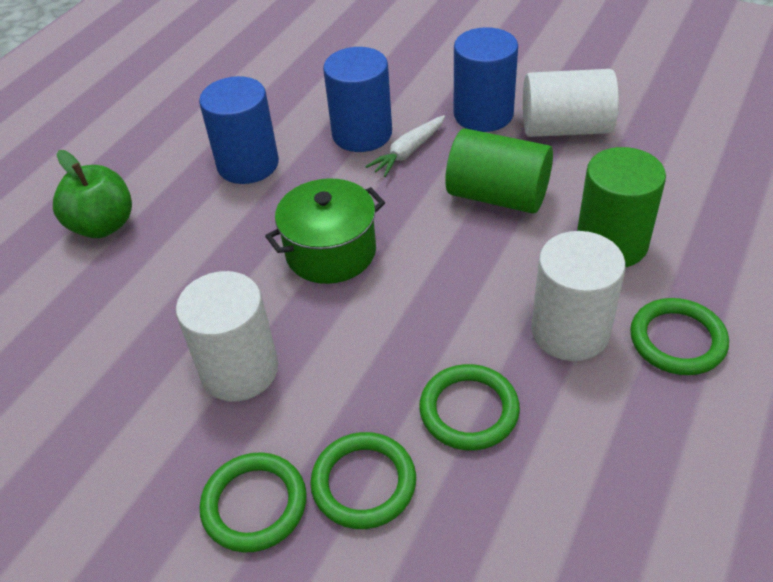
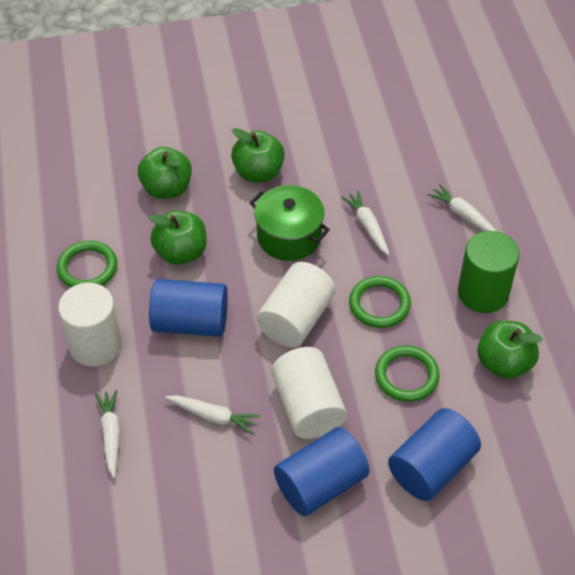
green apple: [53,150,132,238] = 1 -> [138,147,192,199] [148,210,206,265] [231,128,285,182] [477,320,543,379] = 4
green cylinder: [445,128,553,214] [577,147,666,267] = 2 -> [458,231,519,313] = 1
green ring: [200,452,307,552] [310,432,416,529] [419,364,520,451] [630,298,729,375] = 4 -> [57,241,117,287] [349,276,411,328] [375,346,440,402] = 3
white carrot: [365,115,445,177] = 1 -> [95,390,120,478] [165,395,260,434] [341,190,390,255] [427,184,497,231] = 4

